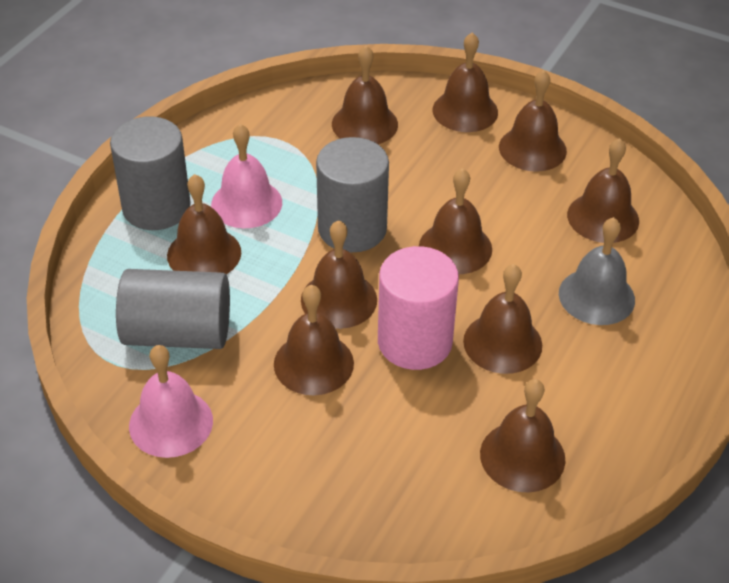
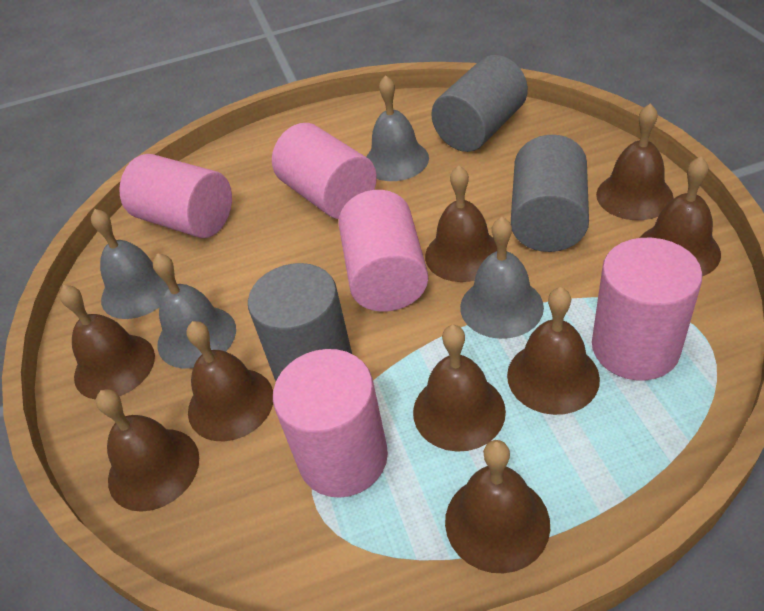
brown bell: [167,174,241,274] [274,285,354,395] [301,220,377,329] [332,45,398,144] [419,168,492,274] [432,32,498,132] [463,264,542,374] [480,379,566,493] [499,70,567,172] [567,138,639,243] = 10 -> [59,285,155,400] [96,389,199,512] [186,321,273,441] [413,325,506,452] [425,165,497,282] [445,440,550,573] [507,287,600,415] [596,103,674,220] [640,157,721,276] = 9
grey bell: [559,217,635,325] = 1 -> [91,209,169,319] [153,253,236,369] [366,75,429,181] [460,217,544,339] = 4
pink bell: [129,345,213,458] [211,124,282,228] = 2 -> none = 0
pink cylinder: [378,246,459,370] = 1 -> [119,154,232,238] [272,123,377,219] [273,349,388,498] [338,190,428,312] [592,238,703,381] = 5

